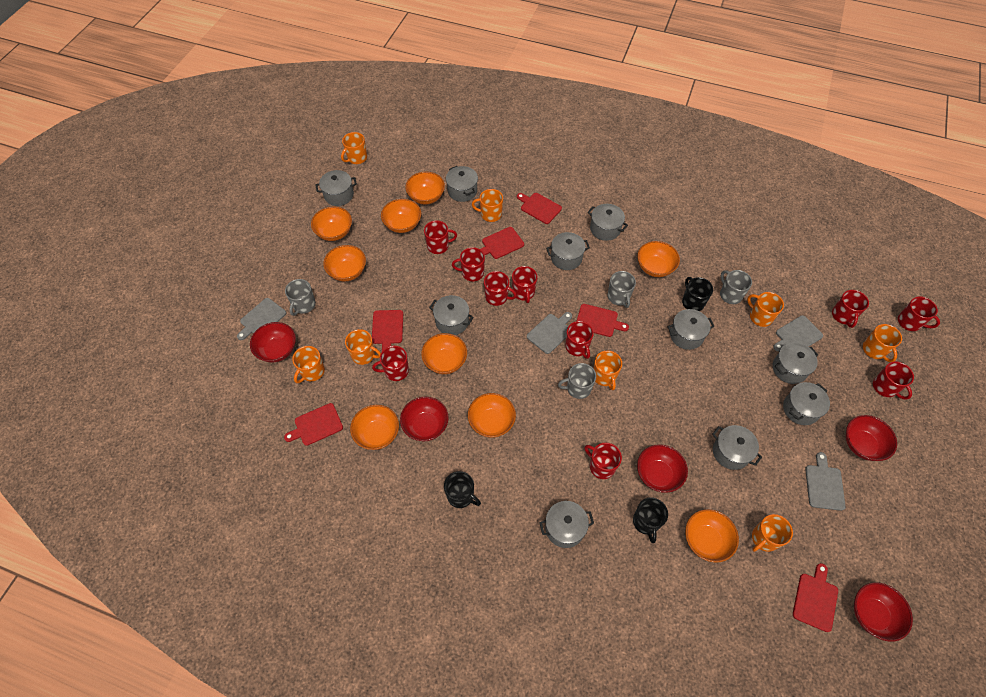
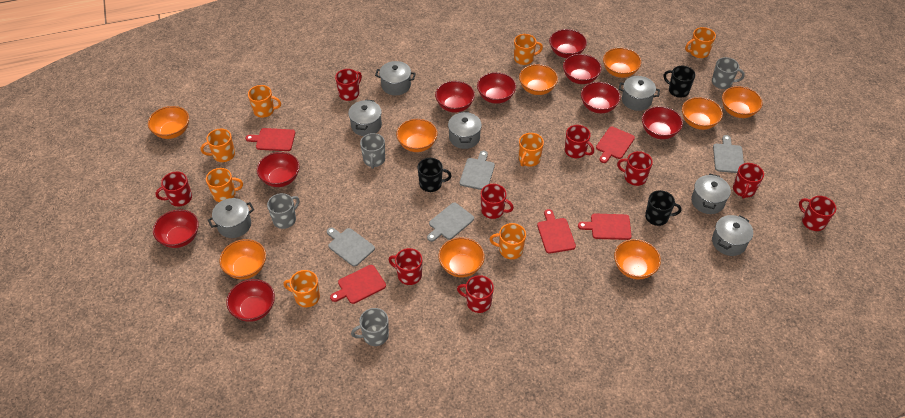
grey pot: [315,170,357,206] [429,295,474,335] [446,166,478,202] [539,501,594,548] [546,232,590,270] [588,204,628,241] [667,309,715,350] [712,425,762,470] [773,342,818,384] [783,382,830,425] = 10 -> [208,198,254,238] [348,99,382,136] [375,61,416,95] [448,112,482,149] [619,76,660,111] [691,174,731,214] [712,215,753,256] = 7
red bowl: [250,322,296,363] [400,397,449,441] [637,444,688,493] [846,415,897,461] [854,582,913,642] = 5 -> [153,210,199,248] [226,279,275,322] [257,152,300,187] [435,81,475,113] [477,72,516,104] [549,29,587,58] [563,54,602,84] [581,82,621,113] [642,106,683,139] = 9
red cutting board: [284,403,343,446] [372,310,403,351] [480,227,524,259] [517,193,562,224] [577,304,629,337] [793,563,838,632] = 6 -> [246,128,295,151] [330,265,386,304] [537,209,576,254] [578,214,632,240] [596,127,635,163] = 5
red mug: [372,346,409,381] [424,220,457,254] [452,247,485,281] [484,271,517,306] [512,266,538,303] [565,321,594,359] [584,443,622,479] [832,290,869,328] [873,362,914,400] [898,296,940,331] = 10 -> [155,172,192,206] [335,69,362,101] [388,248,422,285] [457,275,494,313] [481,184,514,219] [565,125,594,158] [617,151,653,186] [733,163,764,199] [799,196,836,231] = 9

